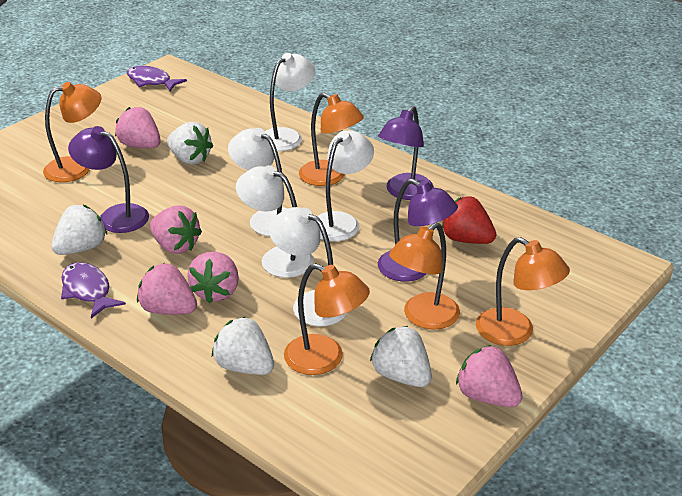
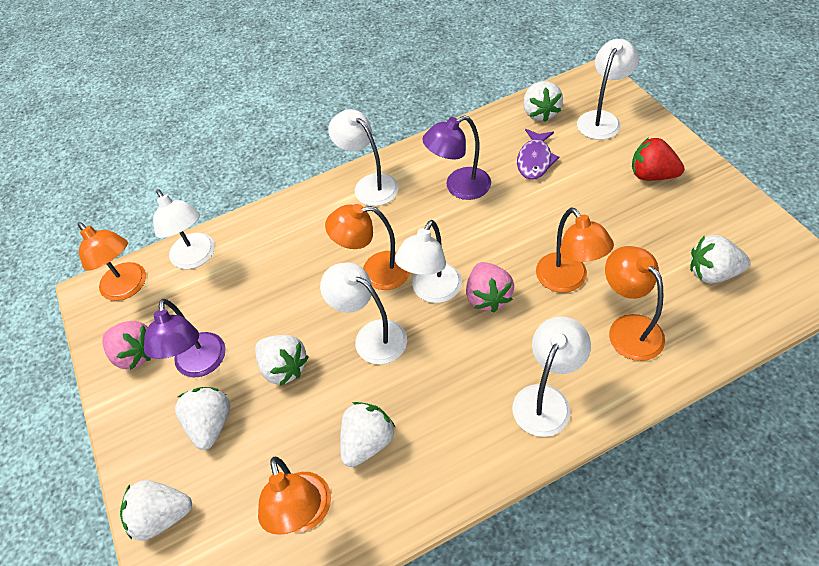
pink strawberry: [115,107,161,148] [137,263,197,315] [150,206,202,254] [187,252,239,303] [456,345,523,407] = 5 -> [102,321,151,370] [466,262,514,312] = 2
purple fish: [61,262,126,318] [127,66,187,91] = 2 -> [517,129,559,180] = 1
purple lamp: [68,126,149,233] [378,106,434,200] [378,179,458,282] = 3 -> [144,299,226,377] [422,115,491,200] = 2
white lamp: [228,128,287,236] [236,165,314,278] [265,53,315,151] [269,207,347,326] [317,130,374,242] = 5 -> [153,189,215,269] [320,262,407,365] [328,109,399,206] [395,220,462,303] [512,316,591,437] [577,39,639,140] = 6
white strawberry: [51,205,107,255] [167,122,213,165] [212,316,274,375] [370,326,432,387] = 4 -> [120,480,192,541] [175,387,230,450] [255,335,309,386] [340,402,396,467] [523,81,563,122] [690,235,751,284] = 6

